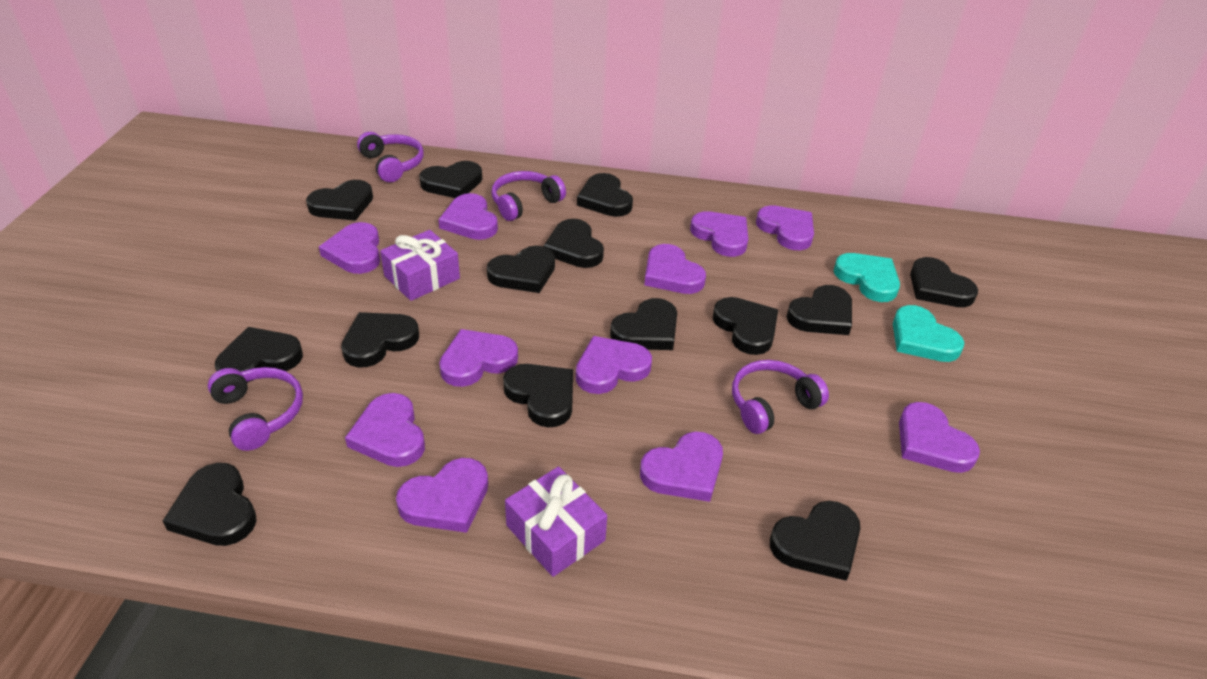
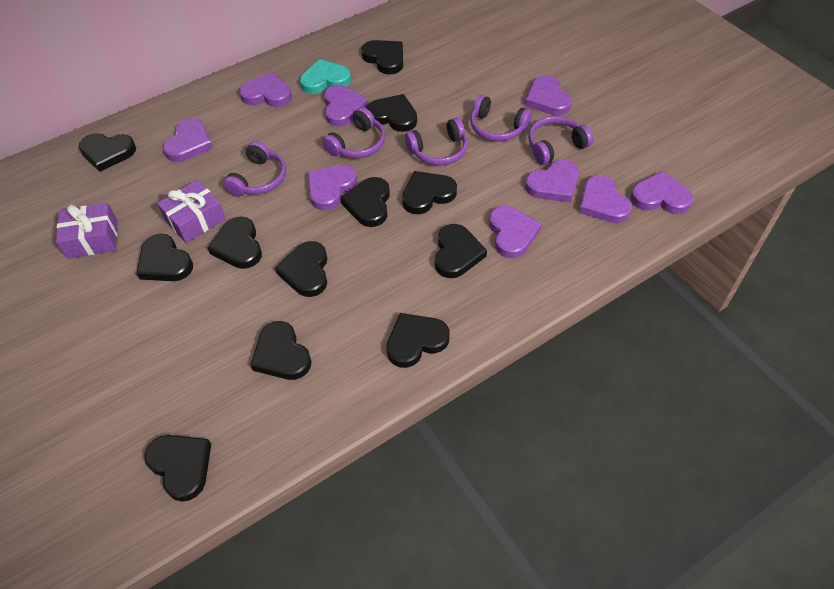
black heart: [163,463,257,546] [215,327,303,383] [306,180,373,221] [341,312,419,367] [419,161,482,198] [487,246,555,293] [503,364,573,427] [543,219,604,268] [577,173,633,217] [610,298,677,350] [713,297,778,355] [770,501,860,581] [786,285,852,335] [910,257,978,307] = 14 -> [79,133,136,172] [136,234,193,281] [144,435,211,502] [208,216,262,269] [251,321,312,380] [275,241,327,297] [340,177,390,227] [361,40,403,75] [366,94,417,132] [386,313,450,368] [402,171,457,214] [435,224,487,278] = 12
purple headphones: [208,367,303,451] [357,132,424,182] [491,171,566,221] [732,360,829,434] = 4 -> [223,141,286,197] [322,107,385,158] [405,118,468,165] [470,95,532,141] [528,116,593,165] = 5
purple heart: [319,222,380,274] [345,393,425,467] [396,458,488,533] [438,193,498,240] [439,329,518,387] [576,336,652,394] [640,432,723,502] [644,244,706,294] [690,211,748,257] [756,205,814,250] [899,402,980,473] = 11 -> [163,118,213,162] [239,72,292,107] [308,165,357,211] [324,85,368,127] [489,206,541,258] [525,75,572,116] [525,160,579,203] [579,175,632,223] [630,171,693,214] = 9
turquoise heart: [834,253,900,302] [893,305,964,362] = 2 -> [300,59,351,94] = 1

